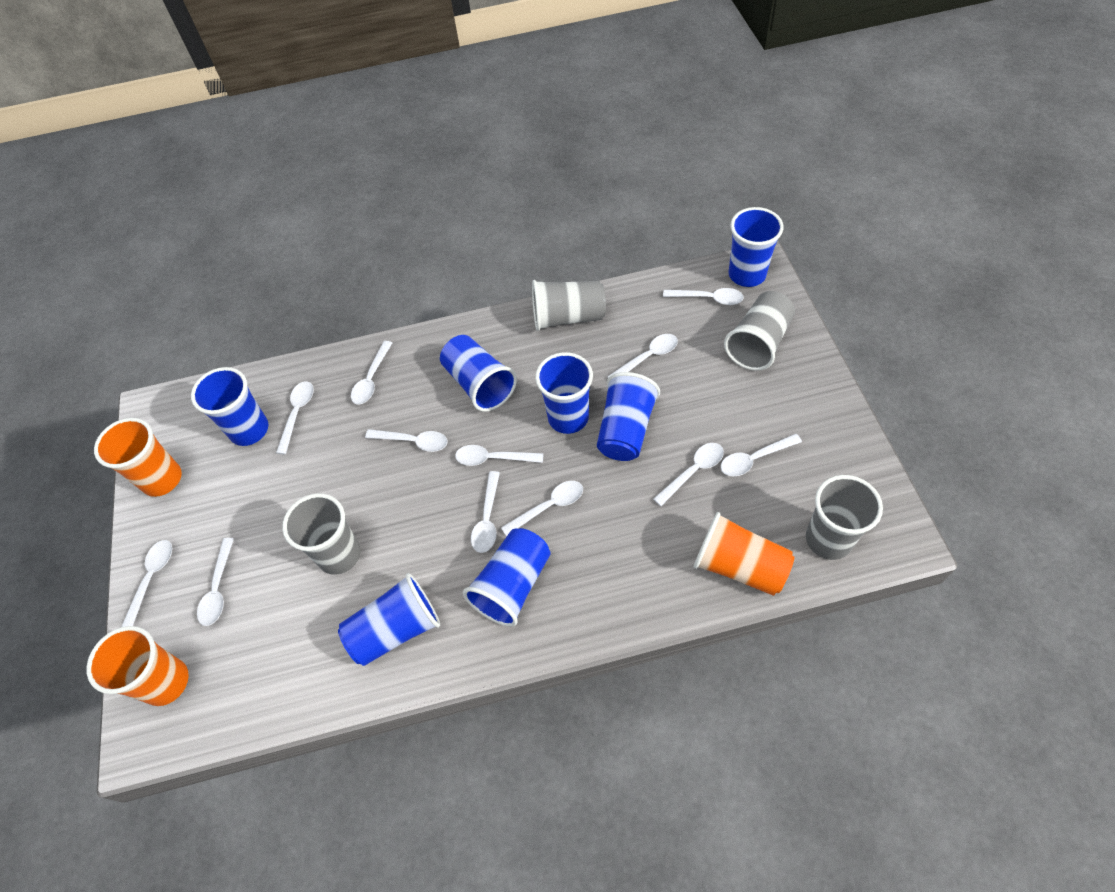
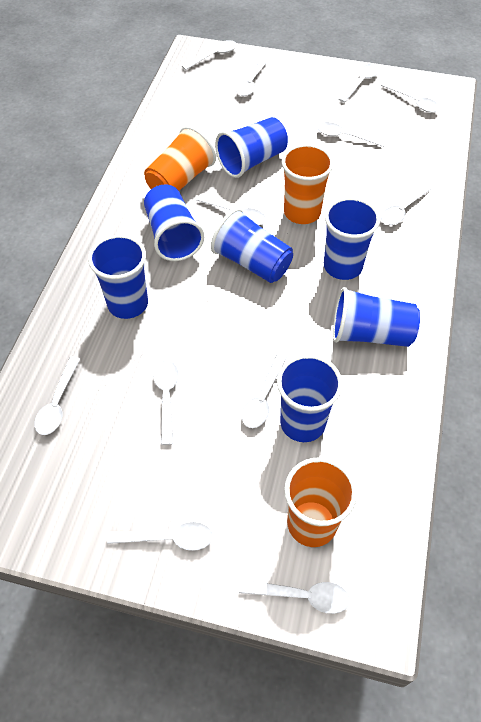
grey cup: [282,493,361,575] [532,280,606,331] [724,291,795,371] [806,475,883,560] = 4 -> none = 0

